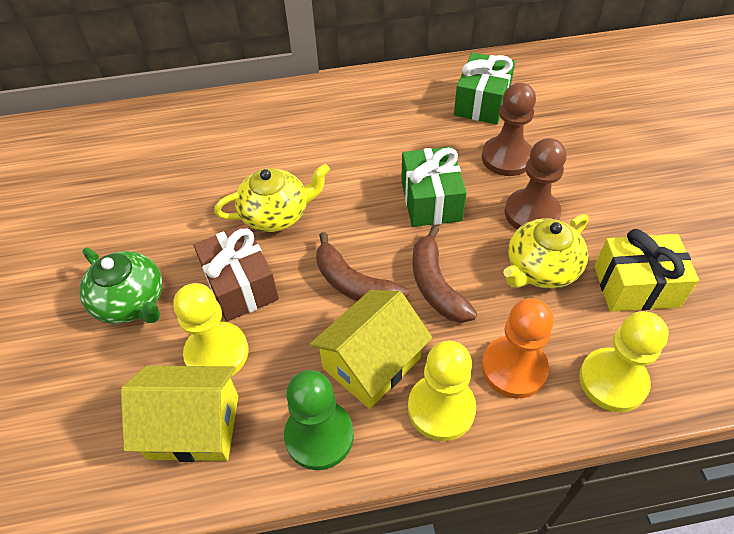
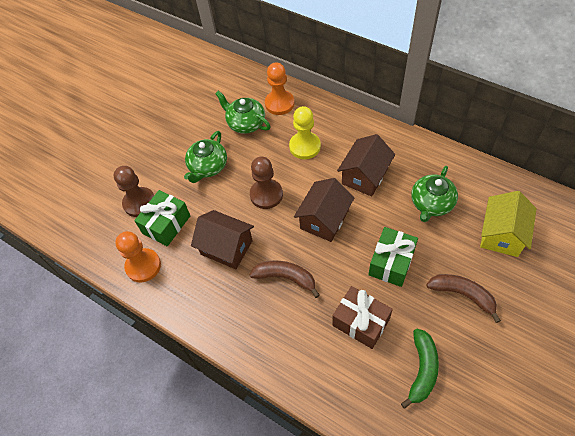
brown house: none = 0 -> [191,210,254,269] [294,178,355,242] [337,134,395,197] = 3
green banana: none = 0 -> [401,329,439,409] = 1
green pawn: [284,370,354,470] = 1 -> none = 0
green teapot: [79,248,162,324] = 1 -> [184,131,227,183] [215,91,271,134] [411,166,458,222] = 3
orange pawn: [482,298,554,398] = 1 -> [115,231,161,282] [265,62,294,115] = 2
yellow gift: [594,229,699,312] = 1 -> none = 0
yellow house: [121,366,238,462] [310,290,432,409] = 2 -> [480,191,537,257] = 1
yellow pawn: [173,283,248,376] [408,340,476,441] [579,311,669,412] = 3 -> [289,106,321,159] = 1
yellow teapot: [214,164,330,232] [503,214,589,288] = 2 -> none = 0

